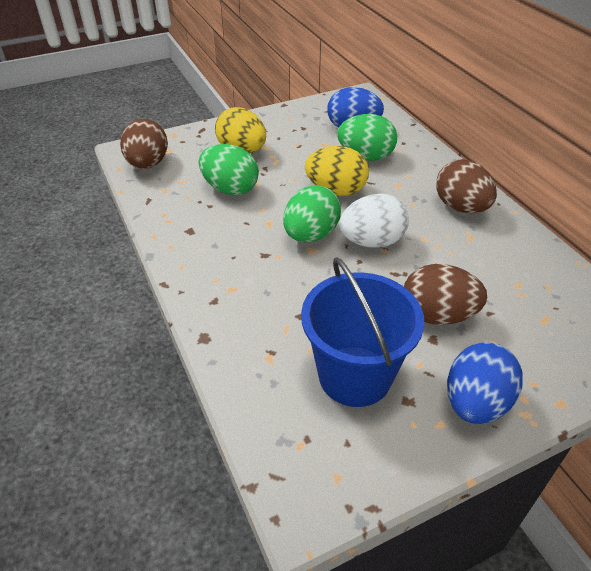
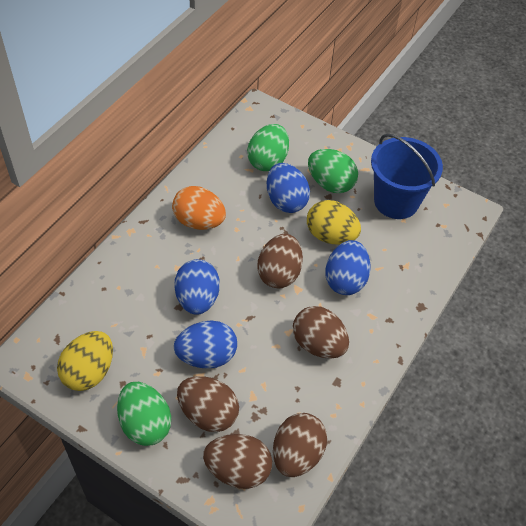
blue egg: [327,87,384,128] [447,342,523,424] = 2 -> [174,259,220,315] [174,321,237,369] [267,163,310,213] [325,240,370,295] = 4
brown egg: [120,119,168,169] [404,264,487,325] [436,159,497,213] = 3 -> [177,376,239,432] [203,434,272,489] [257,234,303,288] [273,413,327,477] [293,306,349,359] = 5
orange egg: none = 0 -> [172,186,226,230] = 1
white egg: [339,194,409,248] = 1 -> none = 0

